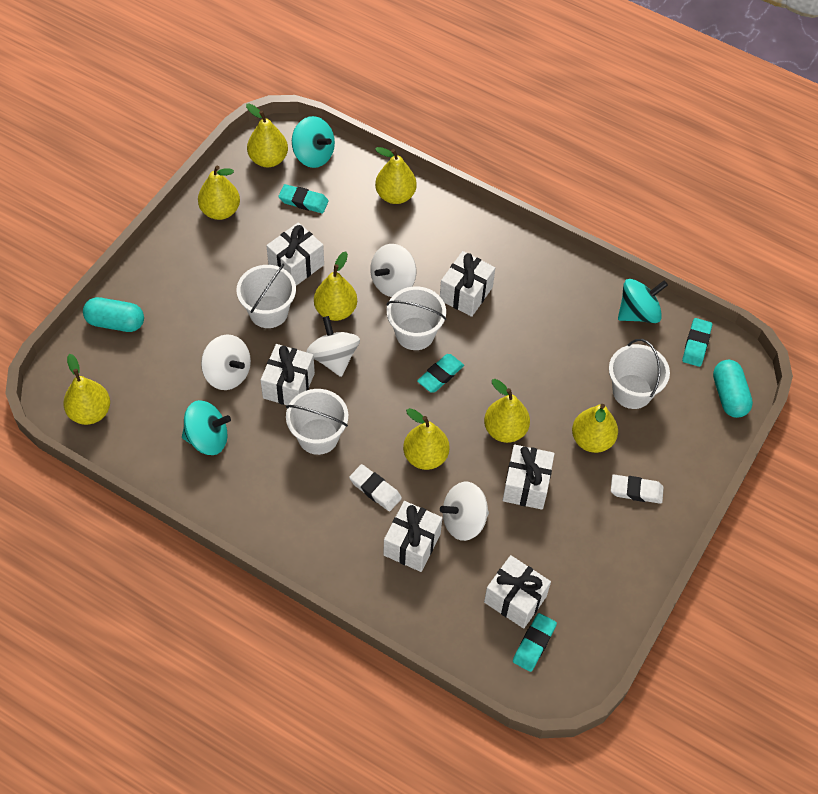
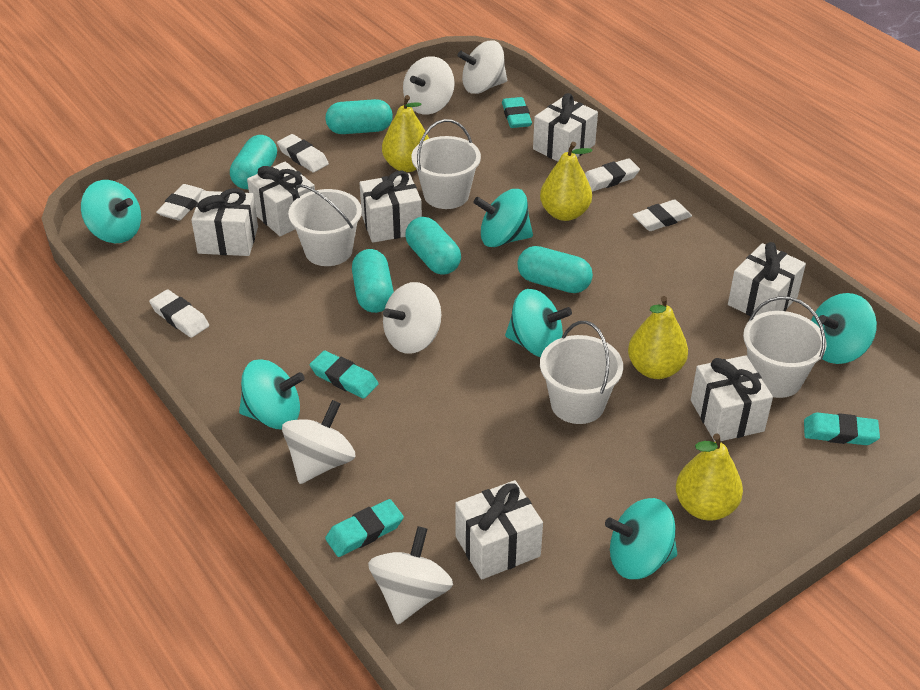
turquoise capsule: [83,297,144,332] [713,360,753,418] = 2 -> [230,135,277,189] [325,99,393,134] [352,249,394,313] [405,217,461,275] [517,246,593,293] = 5
turquoise spinning top: [182,400,231,455] [292,116,335,168] [618,279,668,323] = 3 -> [81,180,141,243] [239,359,305,429] [473,189,533,247] [505,289,572,357] [605,498,677,579] [811,293,877,364] = 6
white eraser: [349,464,402,511] [611,475,664,504] = 2 -> [149,289,209,338] [156,184,205,221] [277,134,329,172] [585,158,640,192] [633,199,692,231] = 5
white gift: [261,344,315,405] [266,222,324,286] [383,501,442,572] [440,251,495,317] [484,555,551,629] [503,445,555,510] = 6 -> [191,188,258,256] [247,162,315,236] [360,170,422,243] [455,480,543,580] [533,93,598,161] [691,355,773,442] [728,242,806,317] = 7
white spinning top: [201,335,251,390] [306,316,360,377] [370,244,416,297] [440,482,489,541] = 4 -> [282,400,356,484] [368,526,453,624] [383,282,441,354] [403,56,455,115] [458,41,507,94] = 5
yellow pear: [63,354,110,425] [198,166,240,220] [246,103,288,167] [314,252,357,321] [375,147,417,204] [403,408,450,470] [484,379,530,443] [572,404,618,453] = 8 -> [382,95,429,172] [540,142,592,221] [628,296,688,379] [676,433,743,521] = 4

